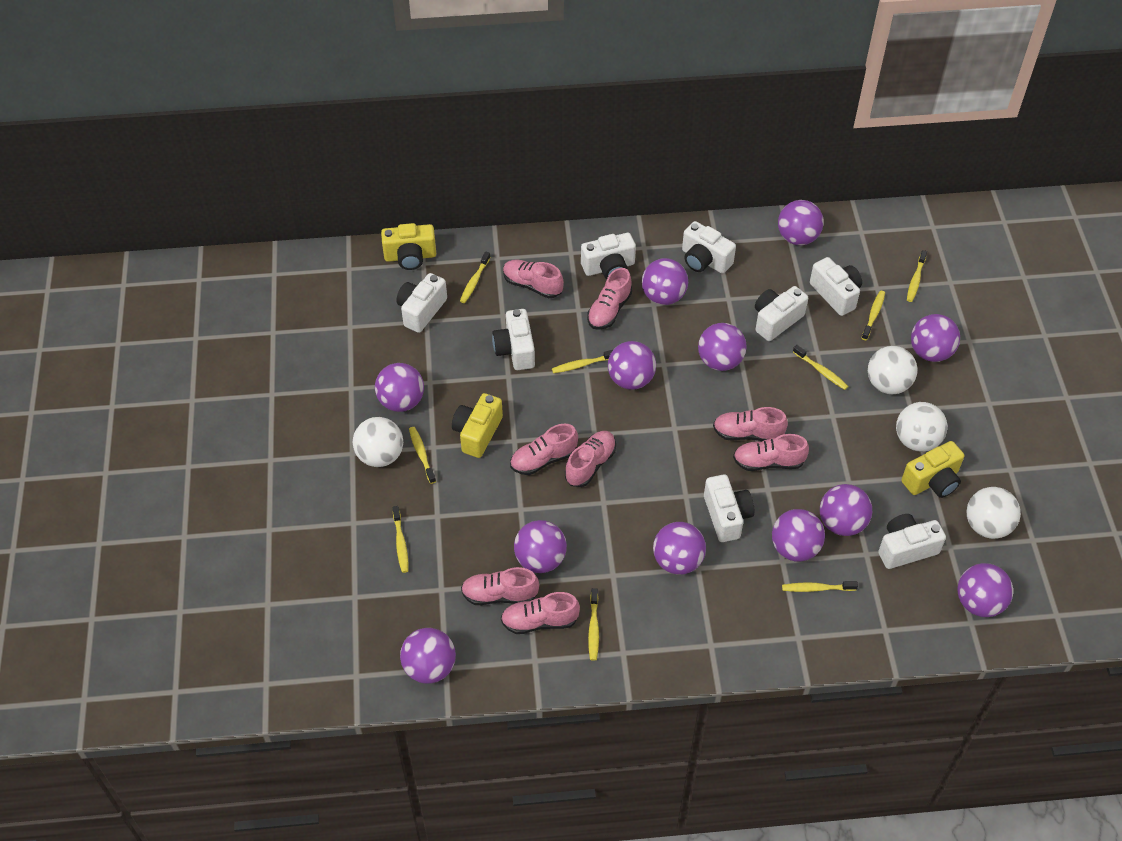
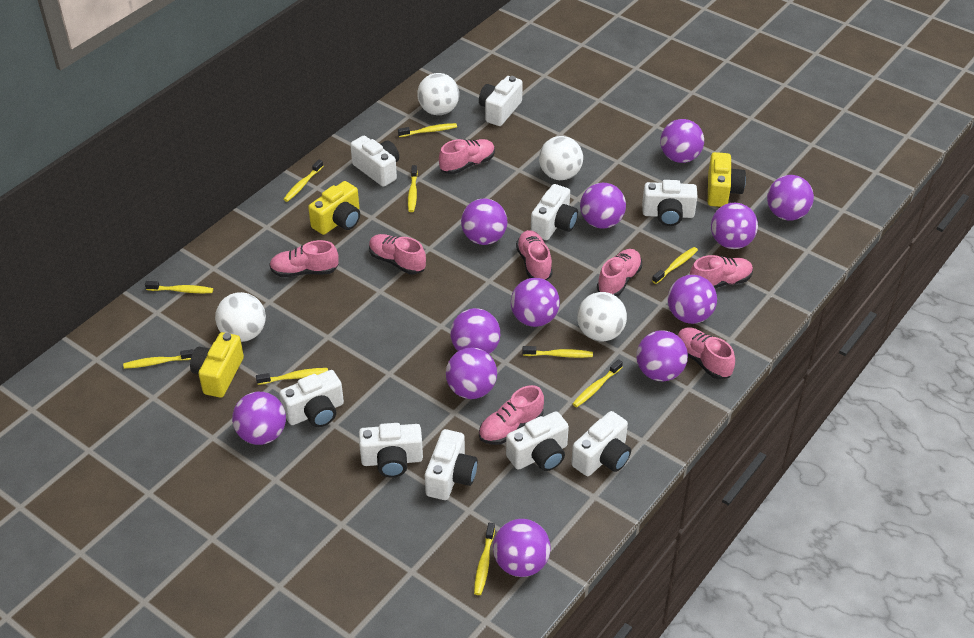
white camera: [396,273,447,333] [492,309,535,370] [581,233,636,279] [682,221,736,274] [704,474,755,542] [755,286,808,341] [810,257,862,316] [878,514,946,569] = 8 -> [279,370,344,427] [350,136,399,187] [359,423,423,477] [425,429,478,500] [479,76,523,126] [506,411,569,471] [531,184,578,240] [571,411,631,476] [642,180,697,226] = 9
yellow toothbrush: [392,506,408,573] [409,427,436,484] [460,252,491,303] [552,349,614,373] [588,588,599,661] [782,581,858,592] [793,345,848,390] [862,291,885,340] [907,250,927,302] = 9 -> [123,349,194,369] [145,281,213,293] [256,368,328,385] [283,160,323,202] [398,123,457,137] [408,165,418,212] [474,523,495,595] [522,346,593,358] [572,359,623,407] [652,247,698,284] = 10

